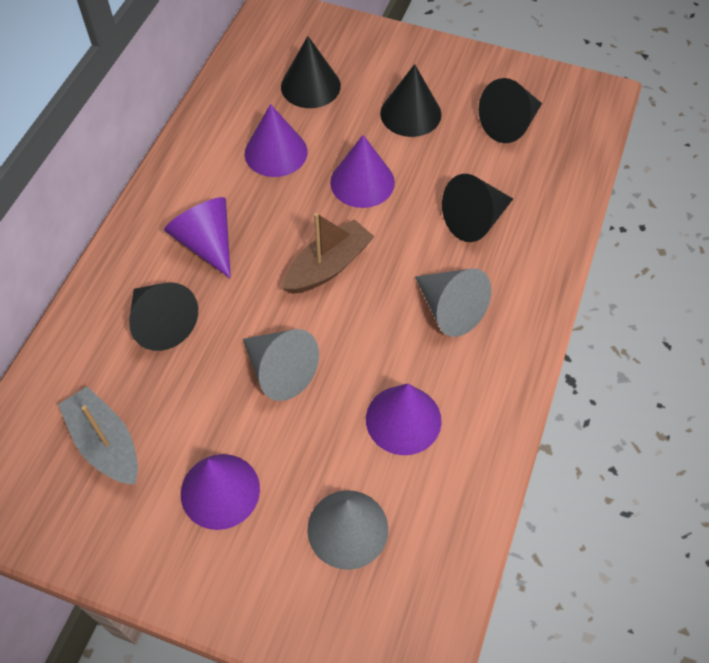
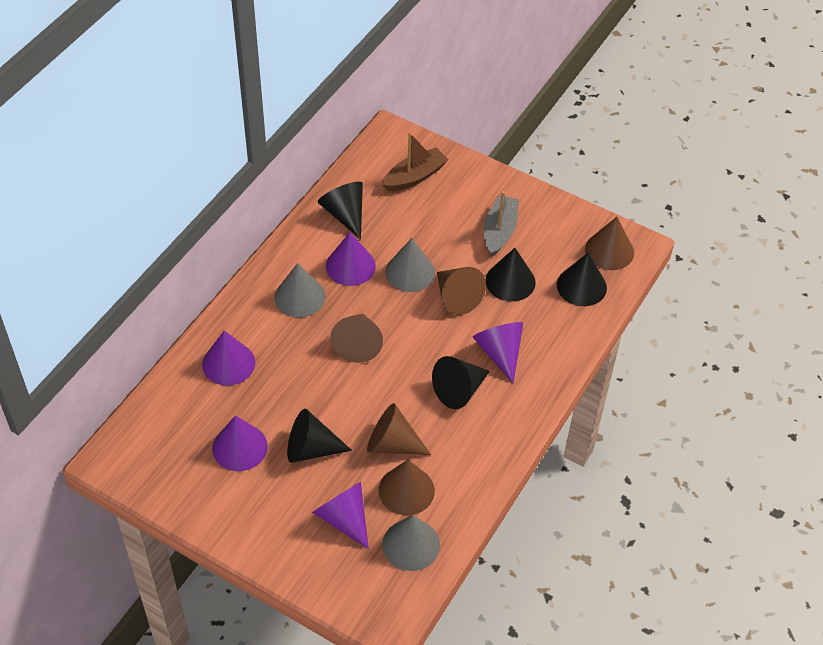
brown cone: none = 0 -> [330,314,383,363] [367,403,431,455] [379,460,435,515] [437,267,486,315] [585,217,634,270] = 5

